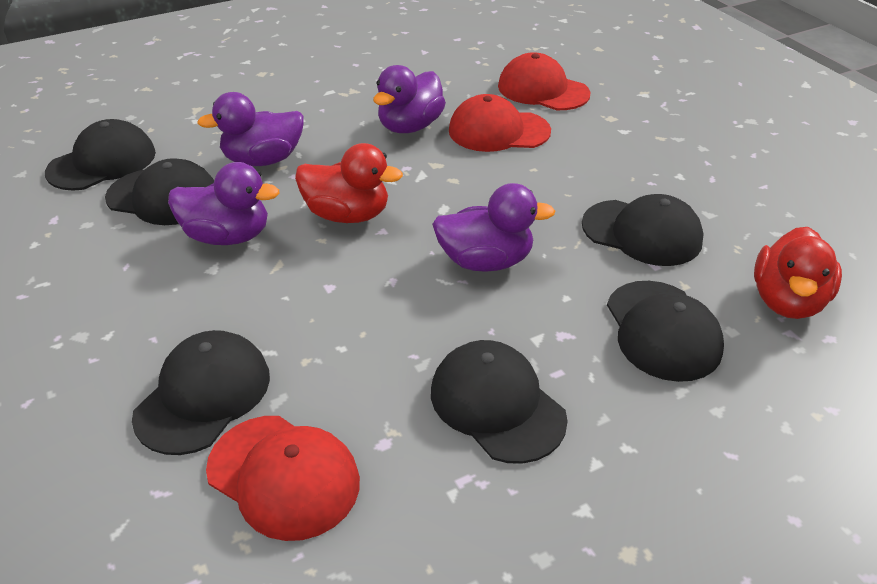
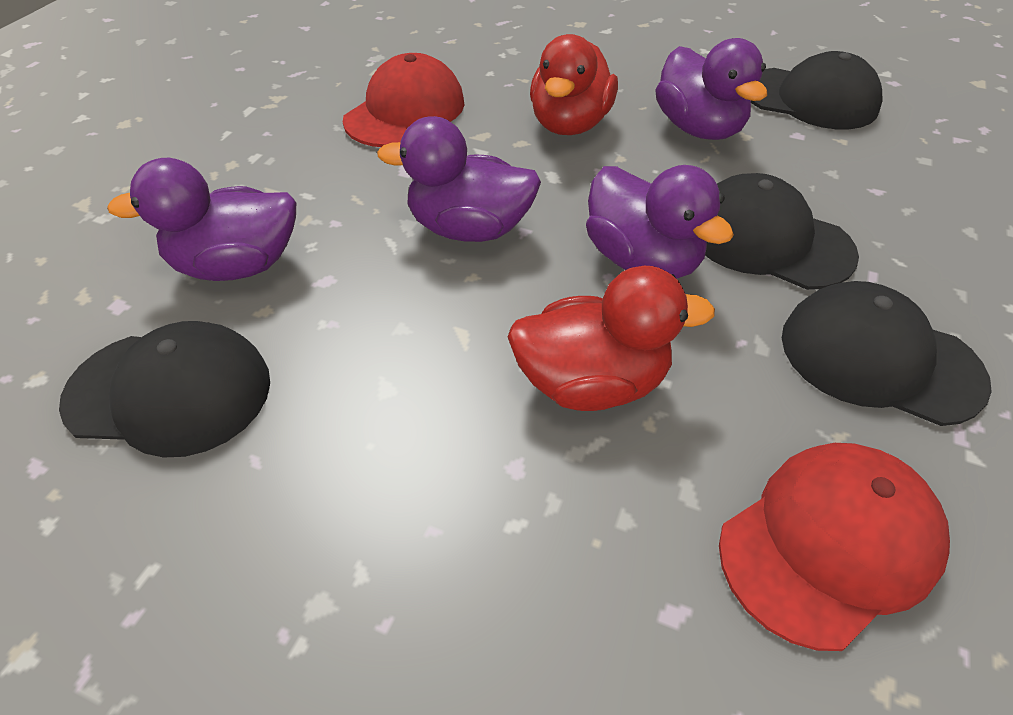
black cap: [45,119,156,190] [105,158,214,225] [132,330,270,455] [431,340,568,464] [582,194,704,266] [607,281,724,382] = 6 -> [59,321,270,458] [705,173,859,290] [751,51,883,129] [782,281,992,426] = 4
red cap: [206,416,360,541] [449,94,551,152] [498,52,590,110] = 3 -> [343,53,464,147] [719,443,950,651] = 2

